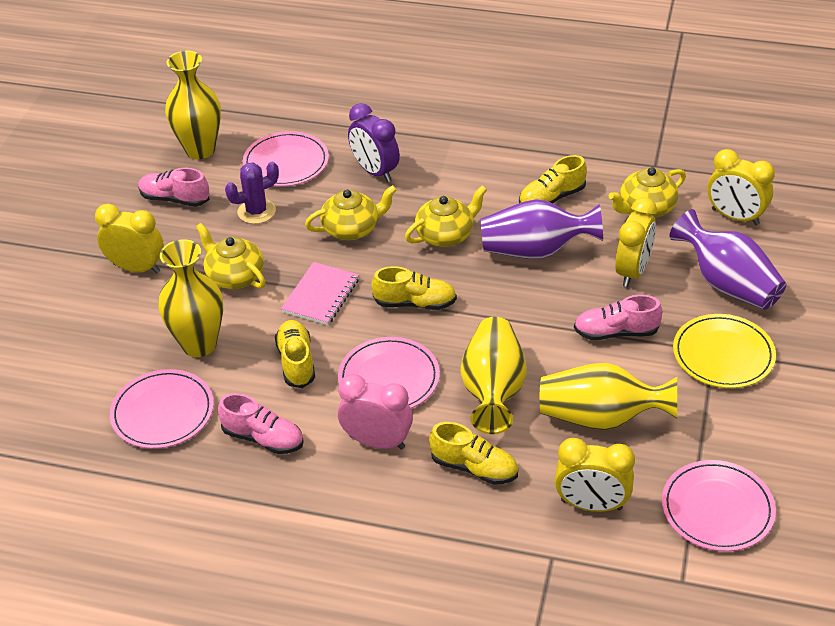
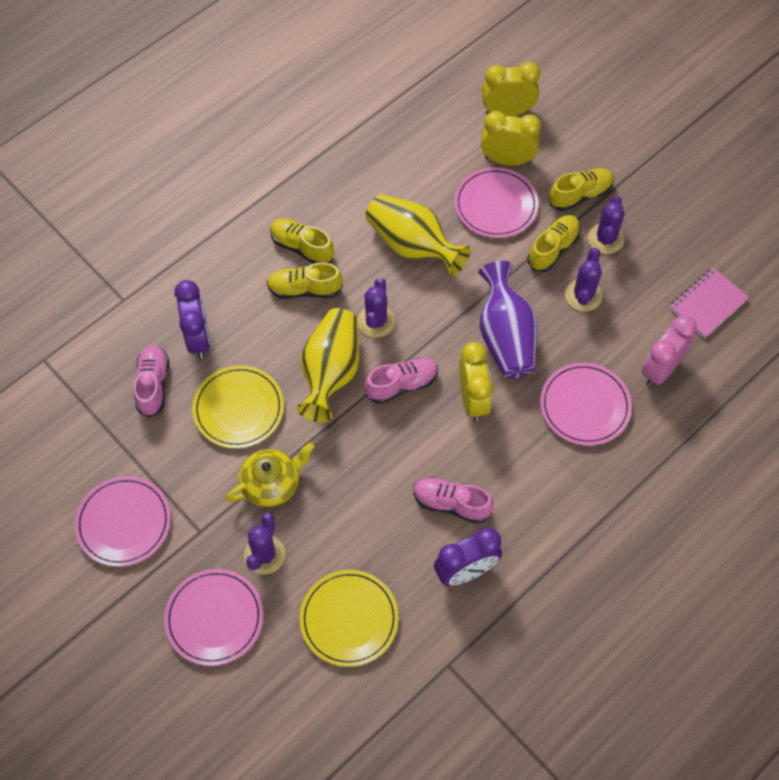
purple cactus: [225,162,279,224] = 1 -> [244,512,285,575] [357,278,395,338] [565,248,602,312] [588,195,625,254] = 4
purple clock: [348,103,400,182] = 1 -> [174,280,210,359] [434,528,502,586] = 2
purple vase: [480,199,603,259] [670,209,786,310] = 2 -> [478,261,537,378] = 1
yellow clock: [95,204,164,274] [554,438,635,512] [615,197,657,287] [707,149,775,225] = 4 -> [459,342,493,421] [481,111,541,166] [482,62,540,116] = 3
yellow plate: [673,314,776,388] = 1 -> [192,365,284,449] [300,570,399,667] = 2
yellow teapot: [196,223,266,289] [305,185,397,240] [405,185,487,247] [609,167,686,217] = 4 -> [226,442,315,507] = 1
yellow vase: [158,239,223,357] [165,51,221,159] [461,317,527,434] [540,363,677,430] = 4 -> [297,308,359,423] [365,194,471,276] = 2

